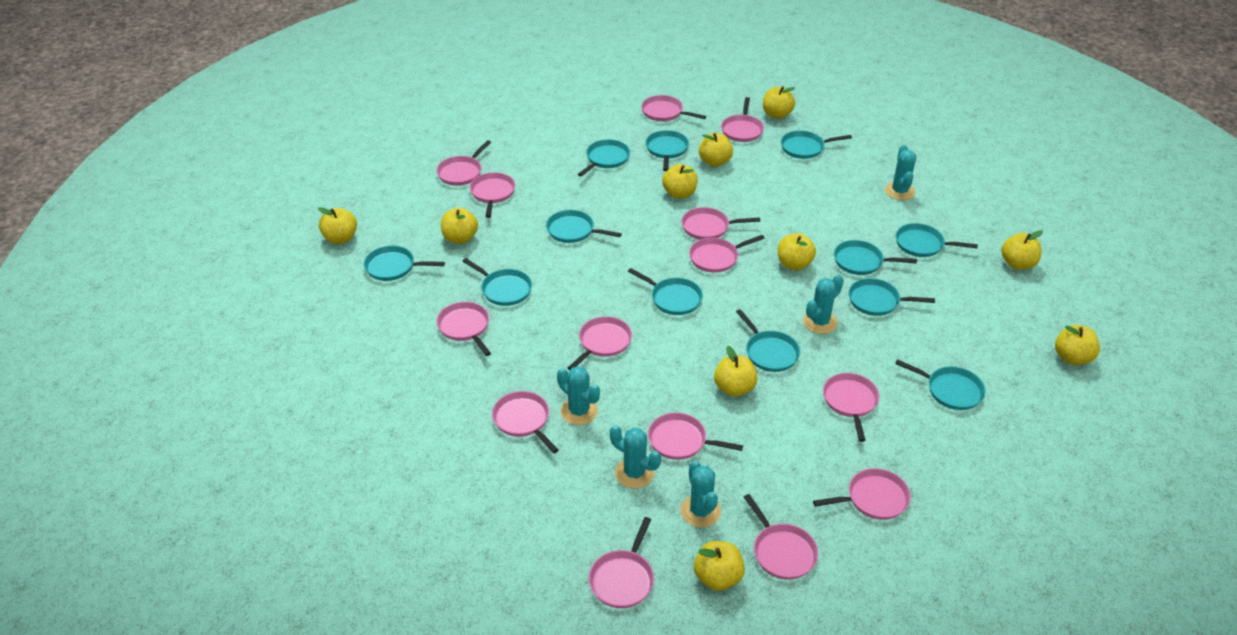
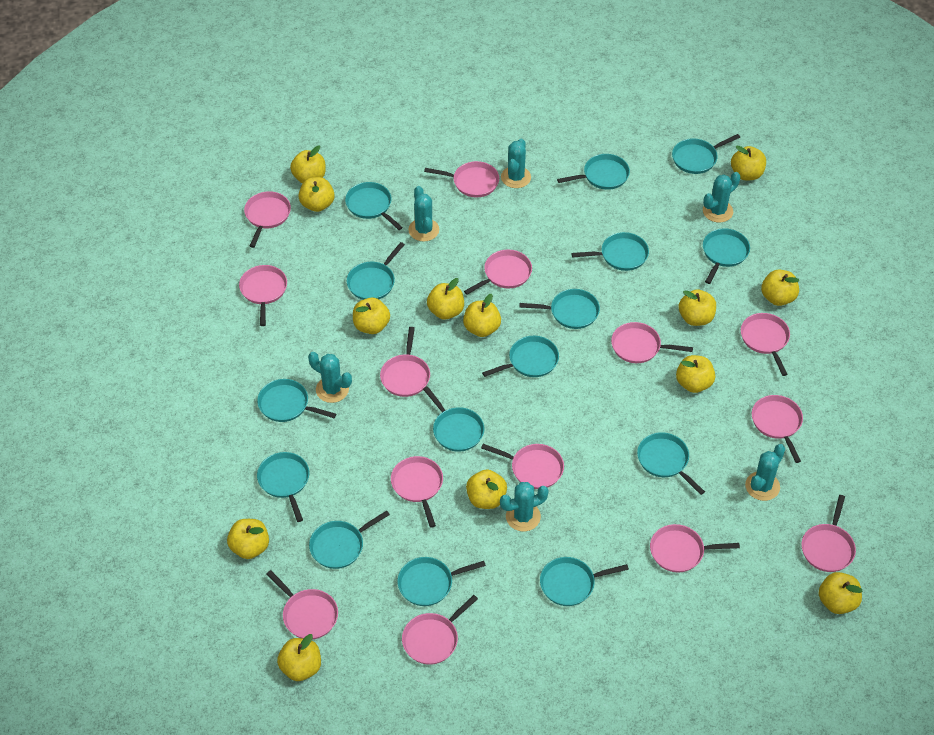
turquoise cactus: [557,366,600,425] [610,425,661,488] [680,461,721,528] [803,275,844,334] [885,145,916,200] = 5 -> [308,352,352,403] [408,186,439,241] [500,482,549,531] [501,139,531,188] [703,172,740,222] [745,444,785,501] = 6
turquoise pan: [364,246,445,281] [462,258,532,306] [546,210,622,243] [578,139,630,177] [628,268,703,315] [646,130,689,171] [736,309,800,372] [781,130,852,159] [834,240,917,275] [848,278,935,316] [895,359,986,410] [896,223,978,257] = 12 -> [257,379,336,422] [257,452,309,522] [309,511,390,569] [345,182,403,230] [347,242,405,300] [398,557,486,606] [423,386,484,452] [482,336,559,377] [519,289,600,329] [540,557,629,606] [557,154,630,190] [571,232,649,271] [637,432,705,495] [672,134,740,174] [703,228,750,284] = 15
yellow apple: [318,207,357,244] [441,207,478,244] [662,164,698,199] [694,541,745,591] [699,133,733,167] [714,346,758,397] [763,86,795,119] [778,233,816,270] [1001,230,1043,270] [1055,325,1100,365] = 10 -> [227,519,269,559] [277,634,321,681] [290,146,326,184] [298,177,335,212] [353,298,390,334] [427,278,464,319] [463,294,501,337] [466,469,507,509] [676,355,715,393] [679,289,716,326] [731,145,766,180] [761,270,799,306] [819,572,862,614] = 13

